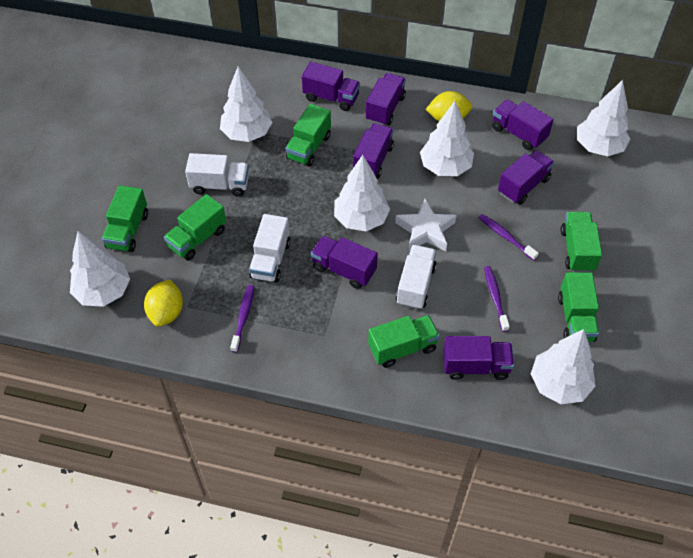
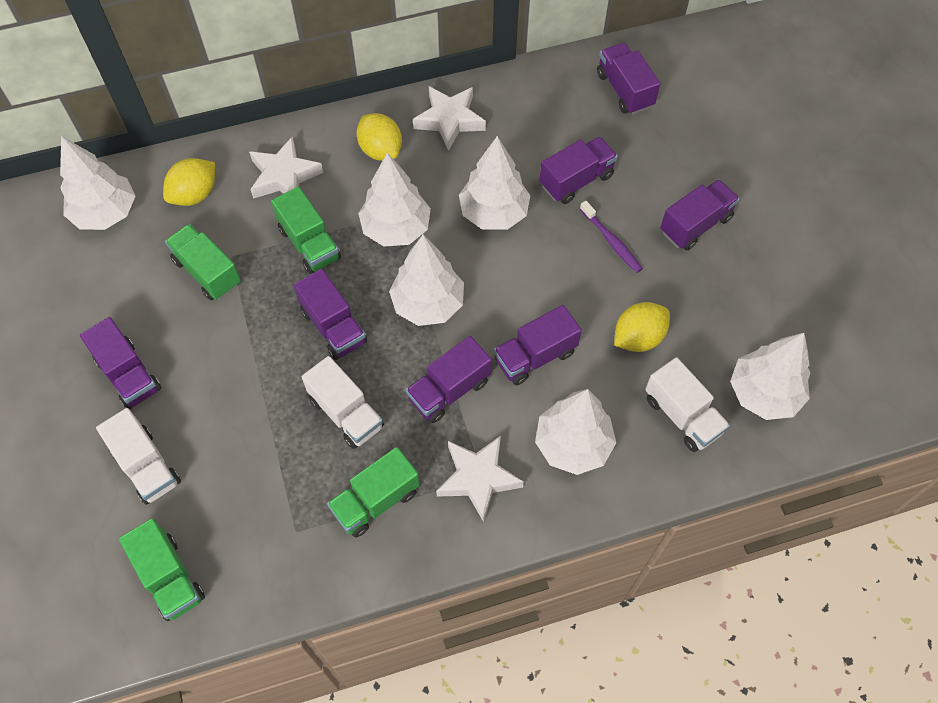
green truck: [102,185,148,252] [164,194,226,261] [285,104,331,166] [368,315,440,368] [558,272,599,342] [561,212,602,272] = 6 -> [119,518,205,621] [165,224,241,300] [271,186,341,274] [327,447,420,538] = 4
purple toothbrush: [230,285,254,353] [479,214,539,261] [484,266,510,332] = 3 -> [580,201,643,273] = 1
white star: [395,199,456,252] = 1 -> [249,136,323,199] [413,86,486,151] [436,436,524,522] = 3
yellow lemon: [144,280,183,327] [426,91,472,121] = 2 -> [163,158,215,206] [356,113,402,161] [614,302,670,352] = 3

